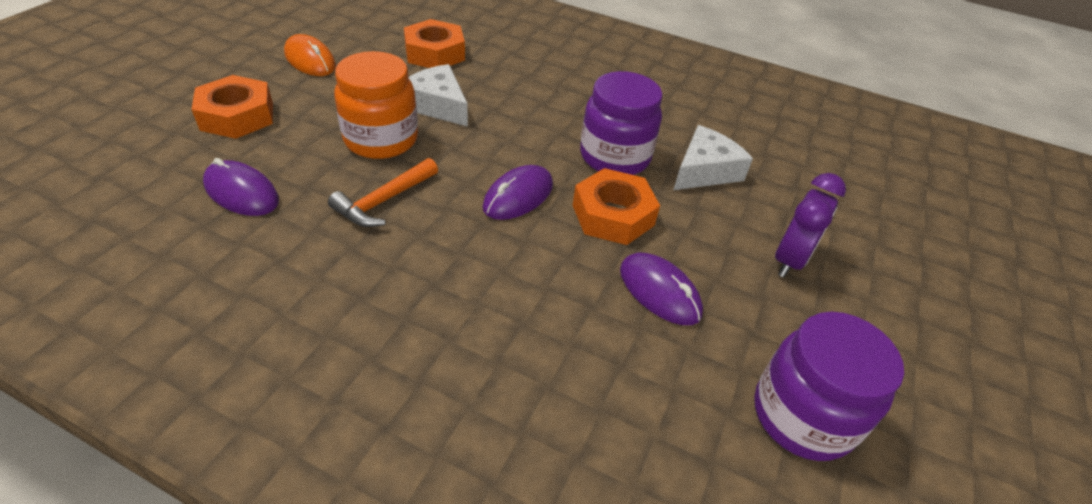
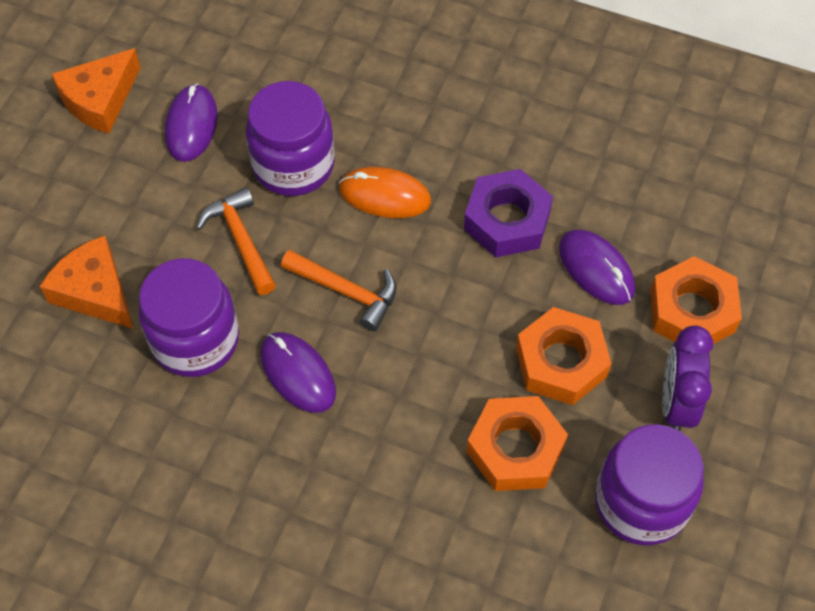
orange cheese: none = 0 -> [40,235,134,329] [52,48,141,134] = 2
orange hammer: [328,158,438,227] = 1 -> [196,187,276,295] [281,250,397,331] = 2
orange jar: [334,51,418,159] = 1 -> none = 0
purple jar: [580,71,662,175] [754,312,904,461] = 2 -> [139,259,239,377] [246,81,334,196] [595,424,704,545] = 3
purple nut: none = 0 -> [464,169,553,257] = 1
white cheese: [409,64,468,126] [674,125,753,190] = 2 -> none = 0

